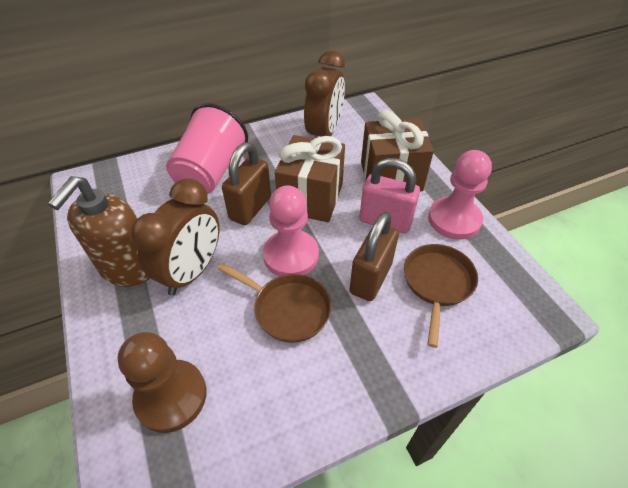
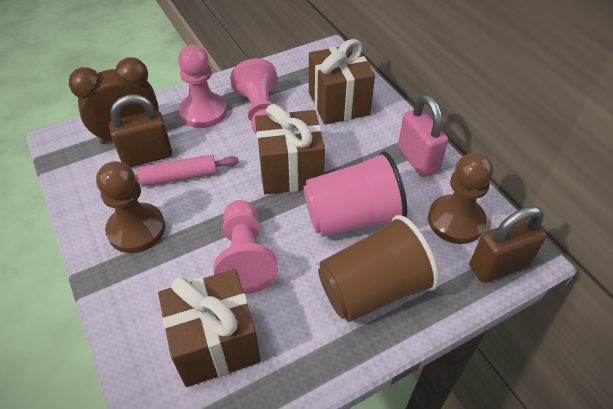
brown clock: [131,178,219,295] [304,50,345,138] = 2 -> [69,57,159,144] = 1
brown cup: none = 0 -> [318,215,439,322] = 1
brown gift: [275,135,345,222] [361,110,434,191] = 2 -> [158,269,261,387] [255,104,325,195] [309,39,375,125] = 3
brown pan: [218,263,332,343] [404,244,478,348] = 2 -> none = 0
brown pawn: [117,332,206,433] = 1 -> [96,161,165,253] [428,153,493,244] = 2
brown soap dispenser: [48,176,150,287] = 1 -> none = 0
pink pawn: [263,186,319,276] [428,150,492,240] = 2 -> [178,45,227,128] [213,200,278,294] [230,58,277,134] = 3
pink rolling pin: none = 0 -> [135,155,239,187] = 1

